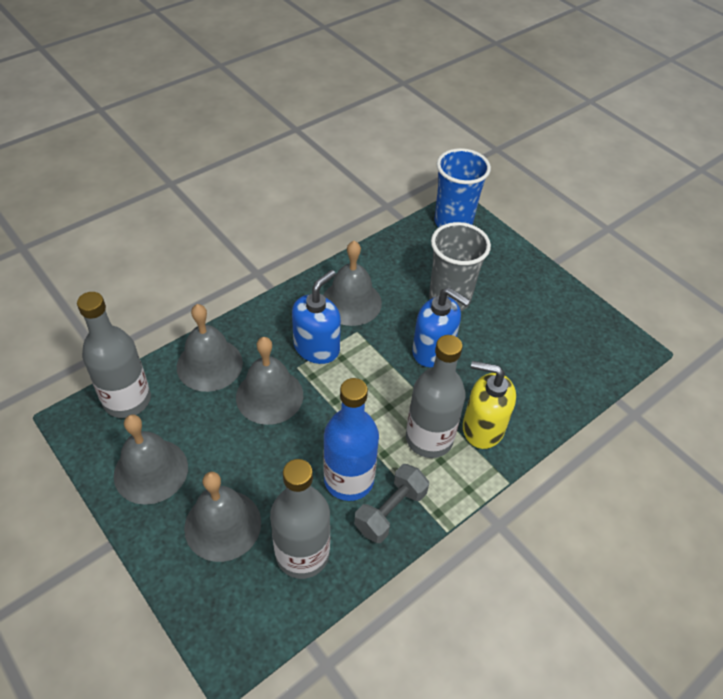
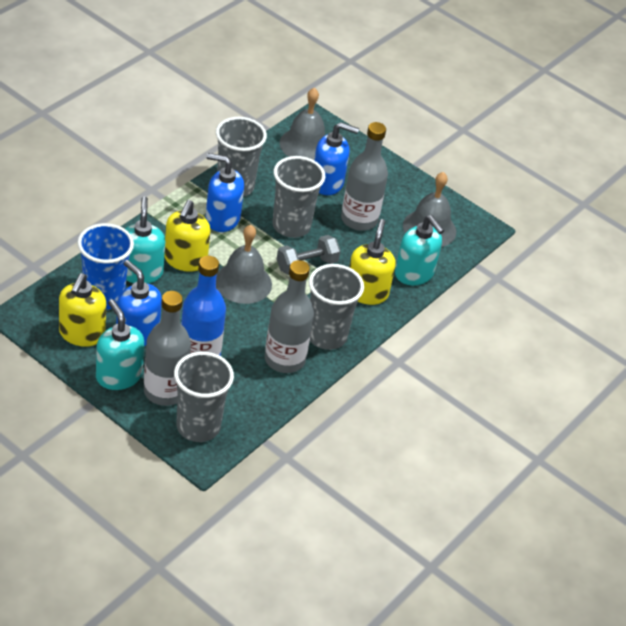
blue soap dispenser: [292,270,341,364] [412,288,471,367] = 2 -> [116,260,162,346] [205,153,244,232] [314,122,359,195] = 3
grey bell: [114,415,188,505] [177,304,243,392] [184,472,261,562] [236,337,303,425] [323,241,382,326] = 5 -> [216,225,272,304] [280,88,325,160] [403,172,456,247] = 3
grey cup: [429,222,491,311] = 1 -> [174,352,234,442] [216,117,267,197] [273,156,325,238] [309,264,364,350] = 4
turquoise soap dispenser: none = 0 -> [96,299,144,390] [125,196,166,284] [395,215,444,286] = 3
yellow soap dispenser: [463,361,516,449] = 1 -> [59,273,106,347] [164,200,211,272] [349,219,396,305] = 3

